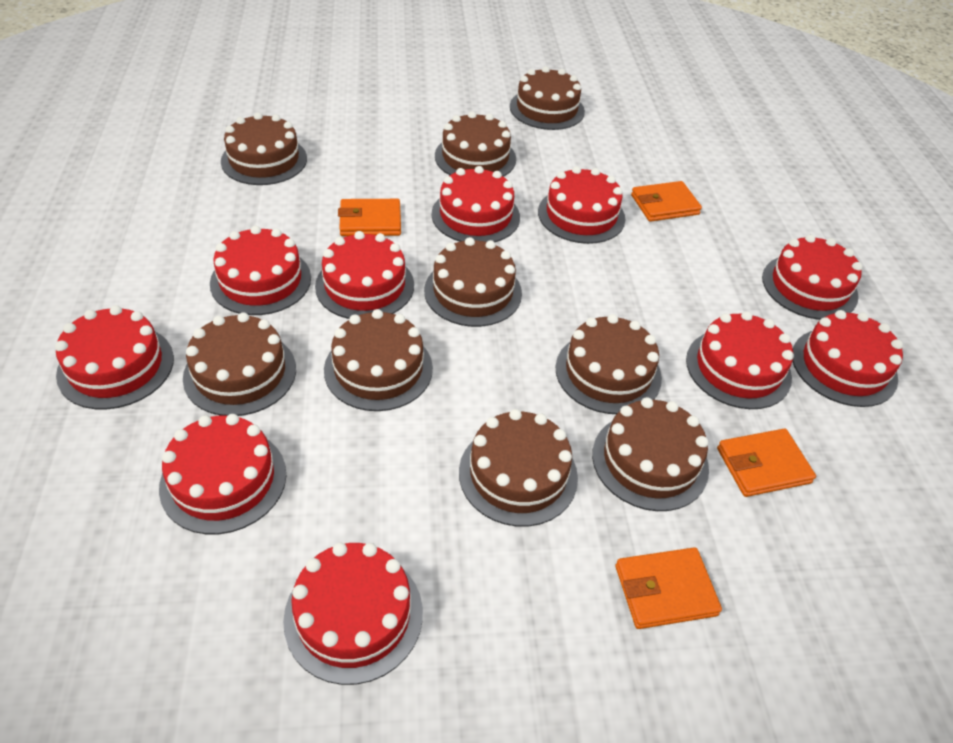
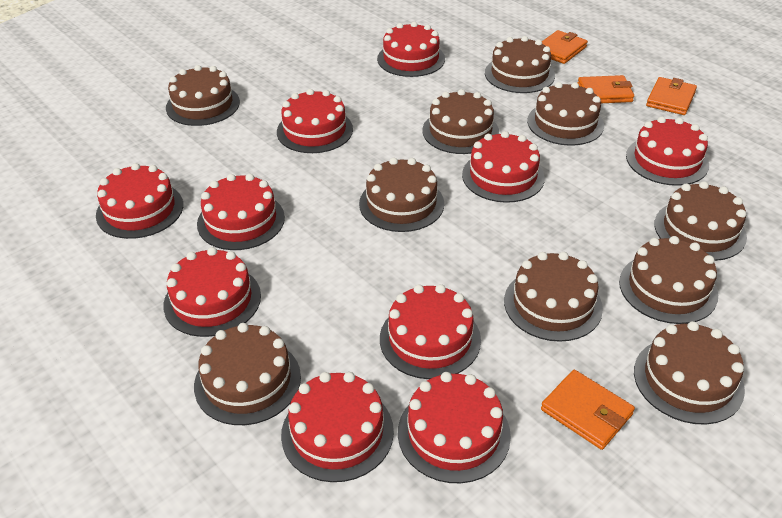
brown cake: [183,312,296,416] [221,113,307,185] [324,309,433,411] [424,237,522,327] [435,111,516,177] [459,409,578,527] [510,66,585,130] [556,314,662,414] [592,397,709,511] = 9 -> [166,65,240,126] [194,323,301,425] [359,157,444,232] [422,89,499,154] [485,36,555,93] [504,252,603,342] [527,82,604,146] [619,236,718,324] [634,321,745,424] [654,181,747,261] = 10

